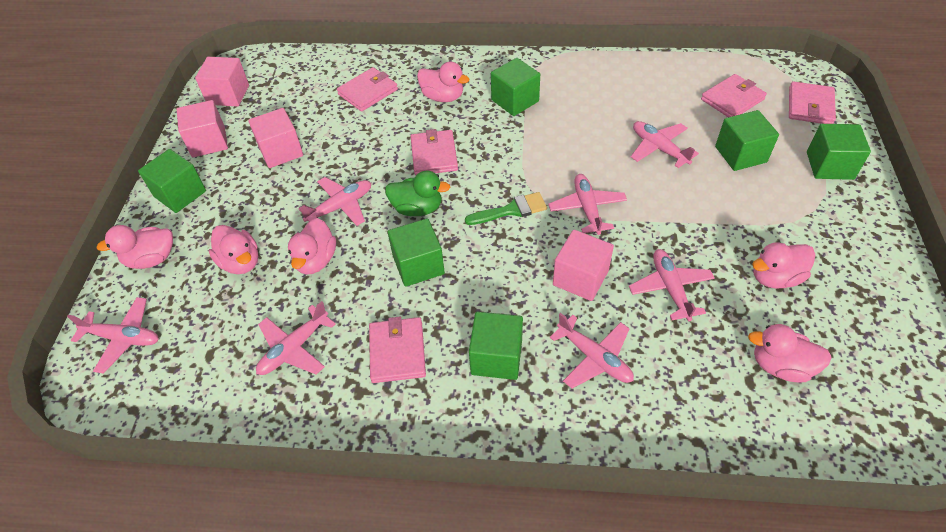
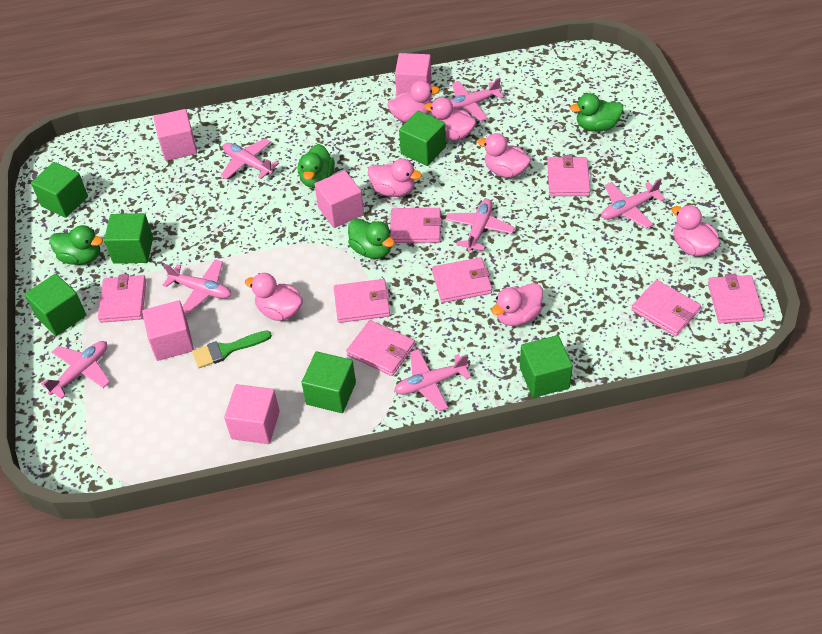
green duck: [385,171,450,216] = 1 -> [49,225,103,265] [298,144,335,188] [348,218,395,259] [570,93,623,132] = 4
pink cube: [177,100,228,157] [195,57,249,106] [248,108,303,168] [553,230,614,301] = 4 -> [142,300,194,361] [153,109,197,161] [224,384,280,444] [314,170,364,228] [395,53,431,96] = 5
pink duck: [96,225,173,269] [209,225,258,274] [288,218,336,275] [417,62,469,102] [748,324,832,382] [752,242,815,289] = 6 -> [245,273,303,321] [368,159,422,197] [387,80,440,123] [424,97,476,140] [477,133,531,178] [491,283,543,326] [672,205,720,256] = 7
pink wallet: [337,67,398,112] [369,317,426,383] [410,129,458,175] [701,74,767,117] [789,81,836,124] = 5 -> [98,274,146,323] [334,279,390,323] [346,320,415,376] [390,208,442,243] [432,257,492,303] [547,155,590,196] [631,280,701,336] [708,274,764,323] = 8

